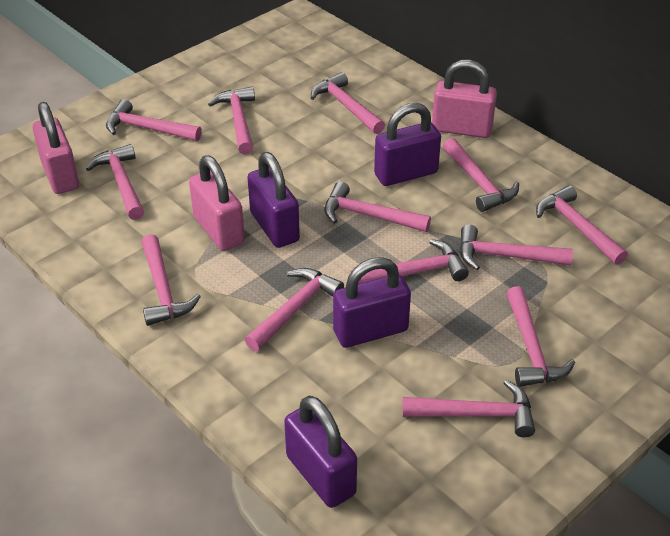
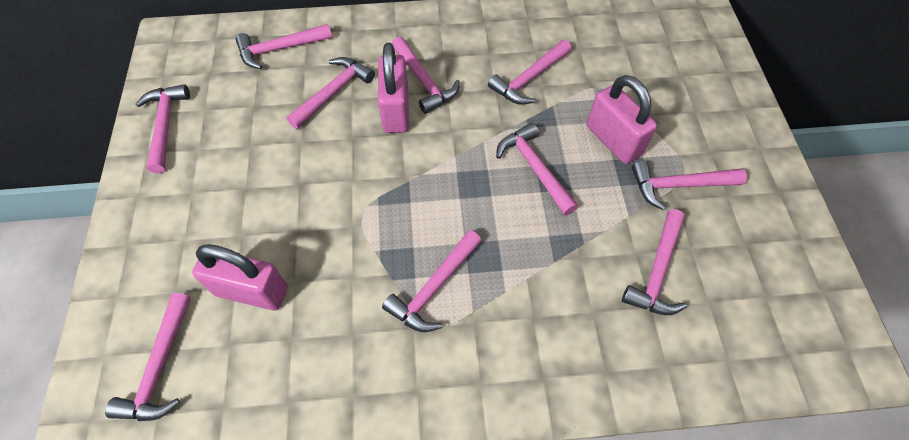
pink hammer: [86,144,144,220] [106,99,202,141] [141,234,201,326] [208,87,255,155] [245,268,344,351] [311,72,385,134] [324,182,431,232] [350,239,469,284] [402,380,535,438] [443,138,519,212] [460,224,573,270] [506,286,575,387] [536,185,628,265] = 13 -> [105,293,191,421] [135,84,190,173] [235,24,332,69] [287,57,375,129] [382,230,482,332] [391,36,460,114] [488,40,571,105] [496,123,578,215] [622,209,687,315] [632,161,747,210] = 10
purple padlock: [248,152,300,248] [284,396,357,508] [333,257,411,348] [374,103,441,186] = 4 -> none = 0

